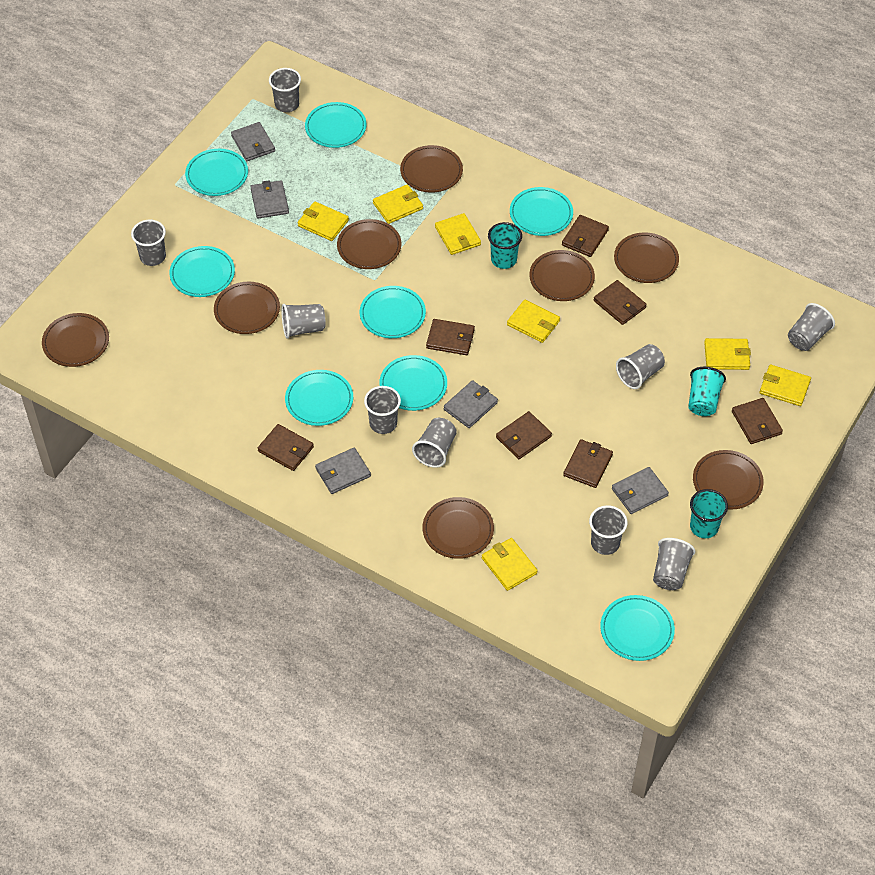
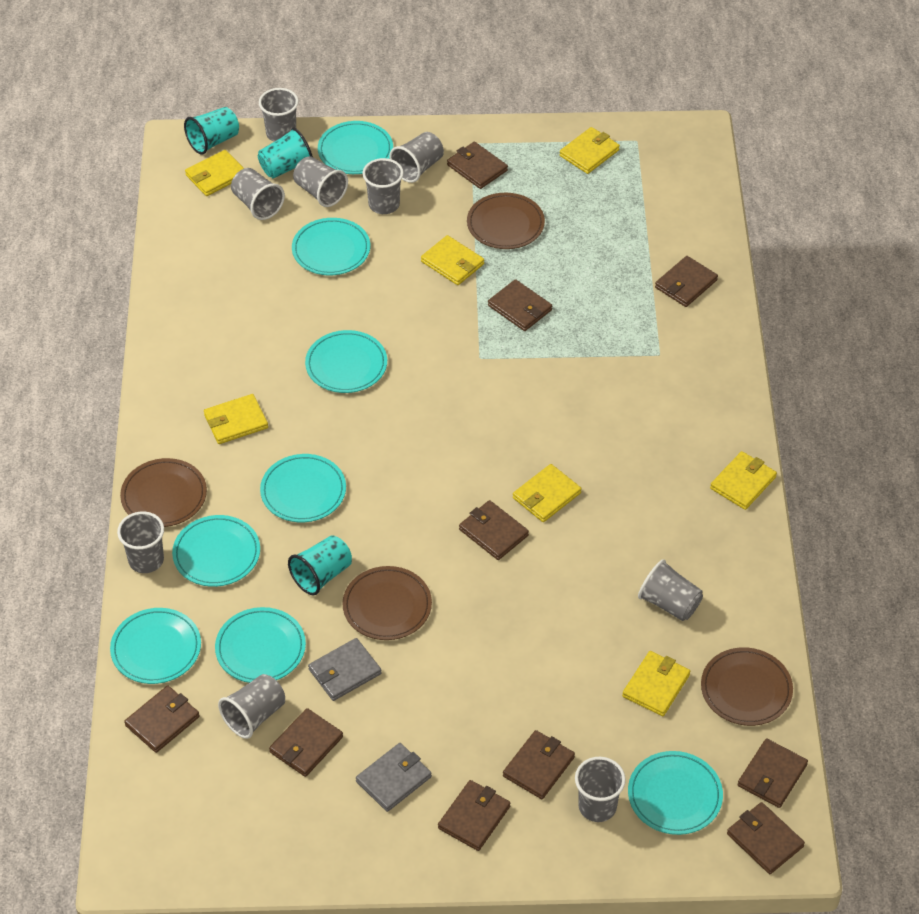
brown plate: [42,313,109,367] [214,282,280,334] [337,219,401,269] [400,145,463,193] [423,497,494,559] [529,250,595,301] [614,233,679,283] [693,450,764,510] = 8 -> [120,458,207,527] [342,566,432,640] [467,193,545,249] [701,647,793,726] = 4
brown wallet: [258,424,314,471] [426,319,475,355] [496,411,552,459] [562,215,609,257] [563,439,613,488] [594,280,647,325] [732,398,783,444] = 7 -> [124,685,200,753] [269,708,343,777] [438,780,511,851] [447,142,508,189] [459,500,529,560] [488,279,552,331] [503,730,575,799] [655,256,718,307] [727,802,805,874] [738,739,808,808] = 10
grey wallet: [231,122,275,161] [250,180,289,218] [315,448,371,494] [444,380,498,428] [612,467,669,514] = 5 -> [308,638,382,701] [356,743,432,812] = 2

